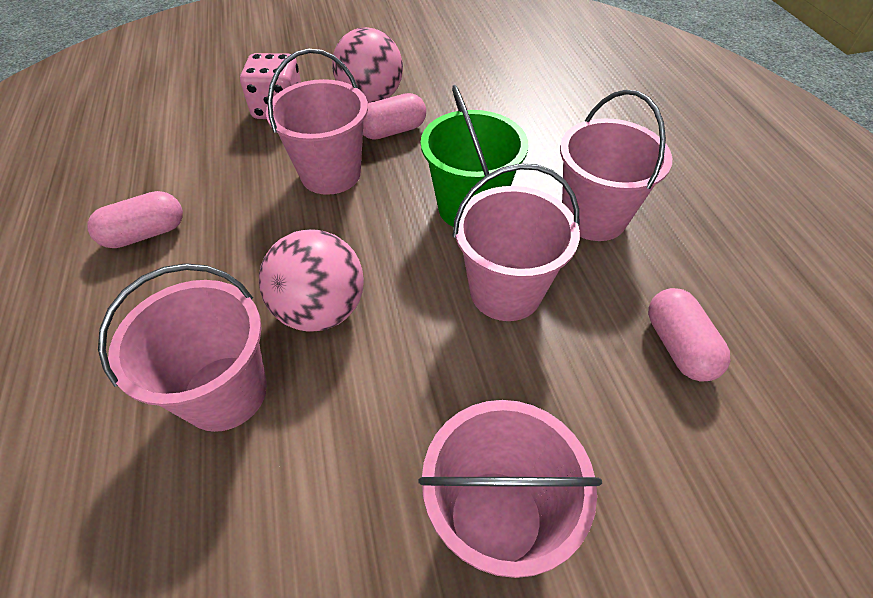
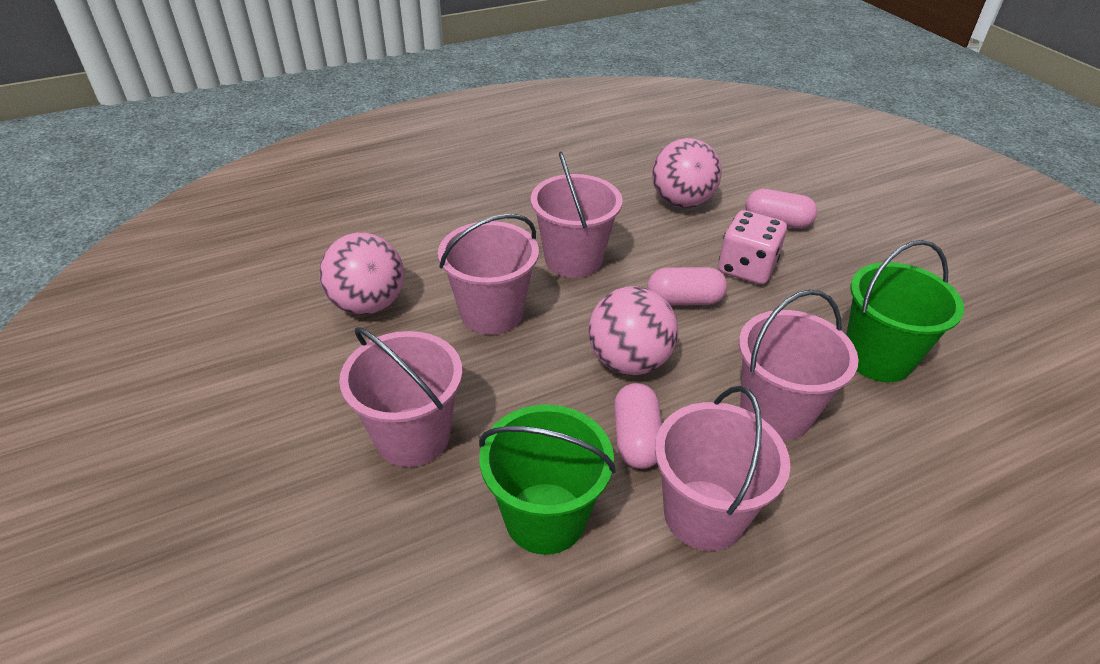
green bucket: [421,85,528,227] = 1 -> [479,404,616,555] [847,240,964,382] = 2
pink ball: [259,229,364,332] [332,27,403,103] = 2 -> [319,232,404,315] [588,286,678,375] [652,138,722,208] = 3

